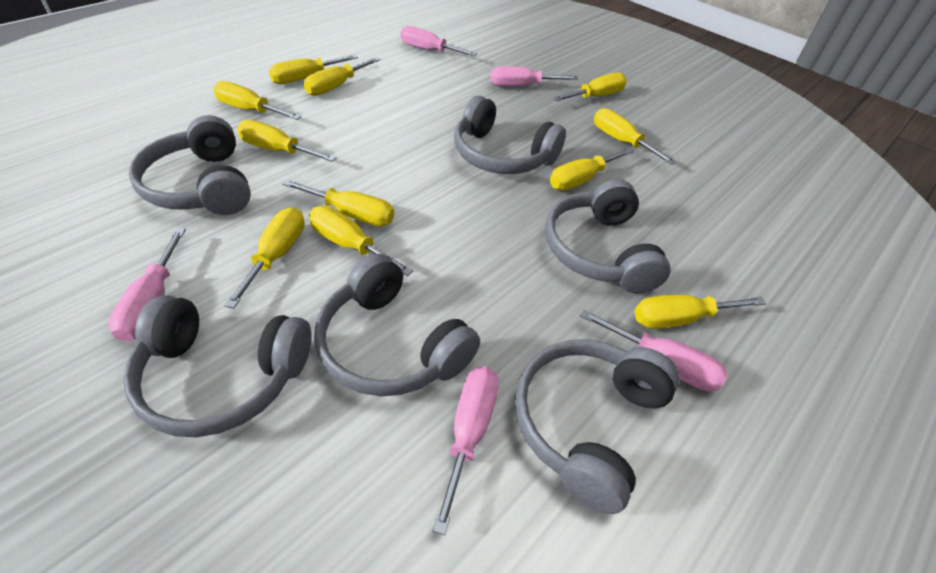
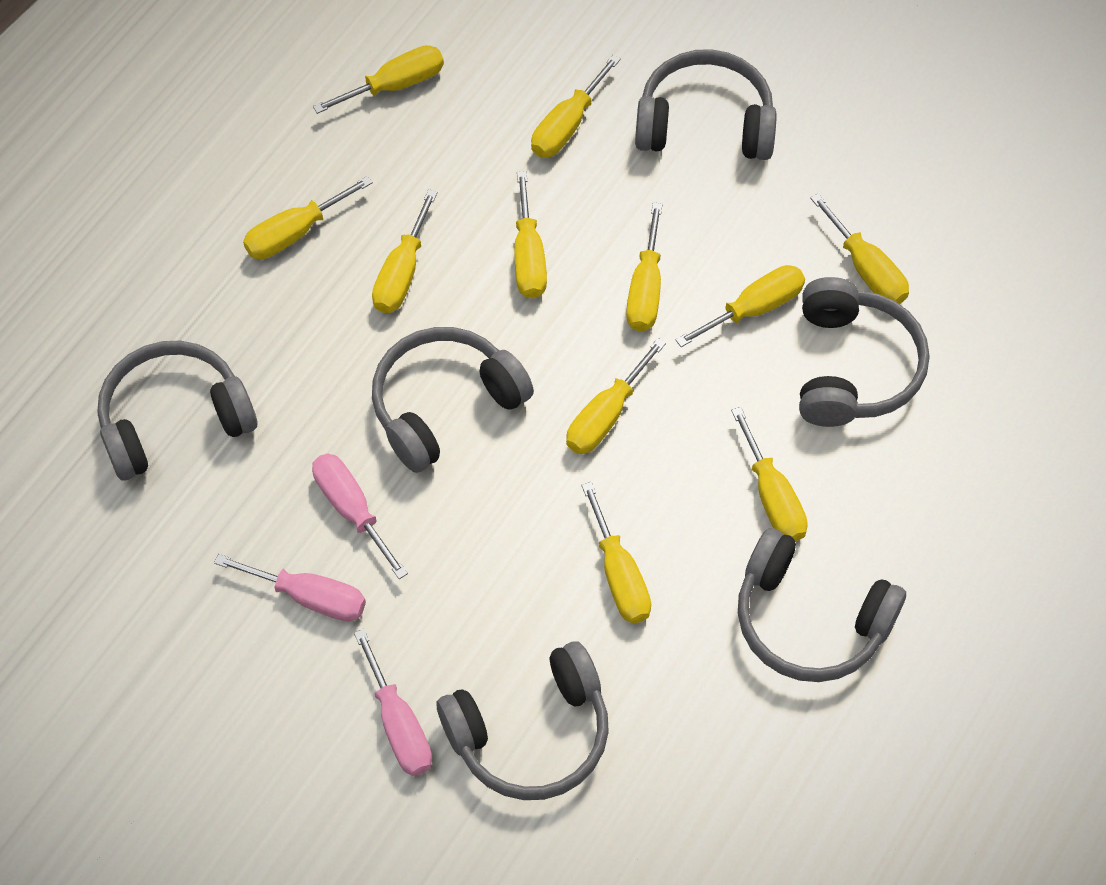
pink screwdriver: [108,228,186,342] [401,26,477,56] [432,367,499,535] [490,66,578,87] [580,309,728,392] = 5 -> [214,554,366,622] [312,454,408,579] [354,629,432,776] = 3

